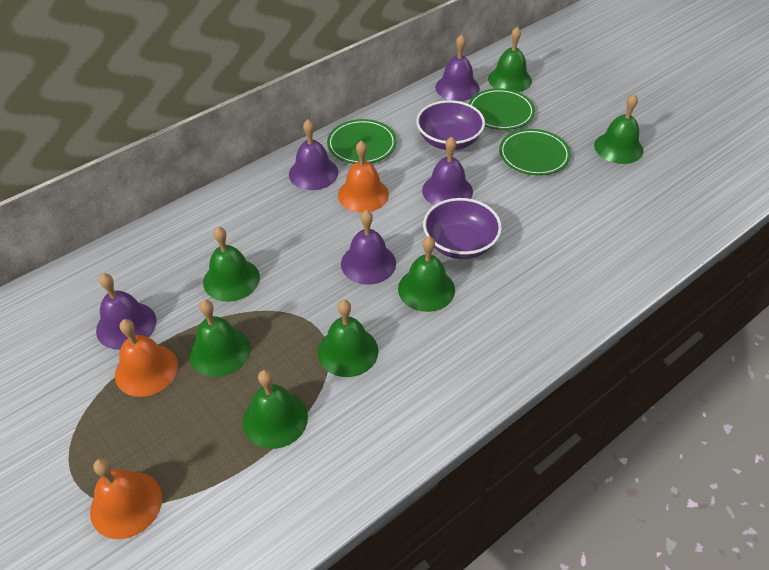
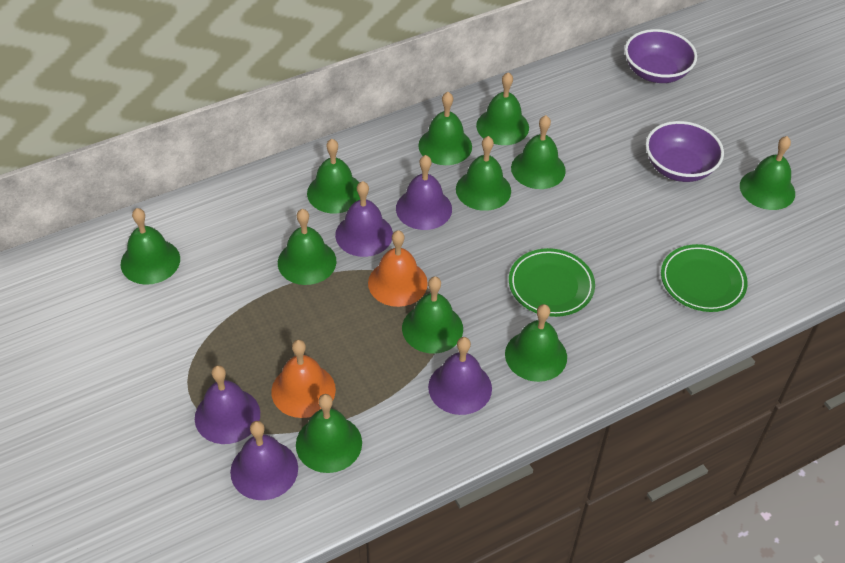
green bell: [189,300,251,377] [203,227,260,302] [242,370,308,449] [317,300,378,377] [398,236,455,312] [488,27,532,92] [594,94,643,164] = 7 -> [121,208,180,285] [278,209,337,285] [296,394,362,473] [307,139,360,214] [402,276,463,353] [418,92,472,165] [456,136,511,211] [476,72,529,145] [505,304,567,382] [511,115,566,189] [740,136,795,210] = 11
green plate: [327,119,397,164] [469,88,535,130] [499,129,571,176] = 3 -> [509,248,595,317] [661,244,748,312] = 2
orange bell: [90,458,162,539] [115,319,178,397] [338,141,389,212] = 3 -> [271,340,336,418] [368,230,428,307] = 2

